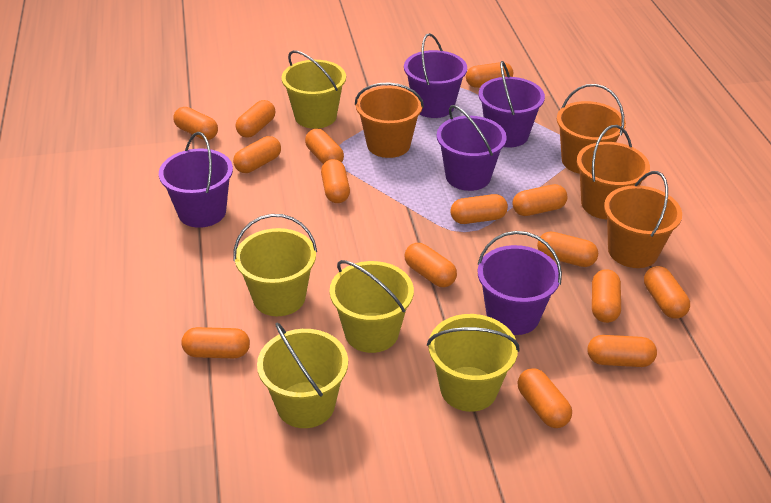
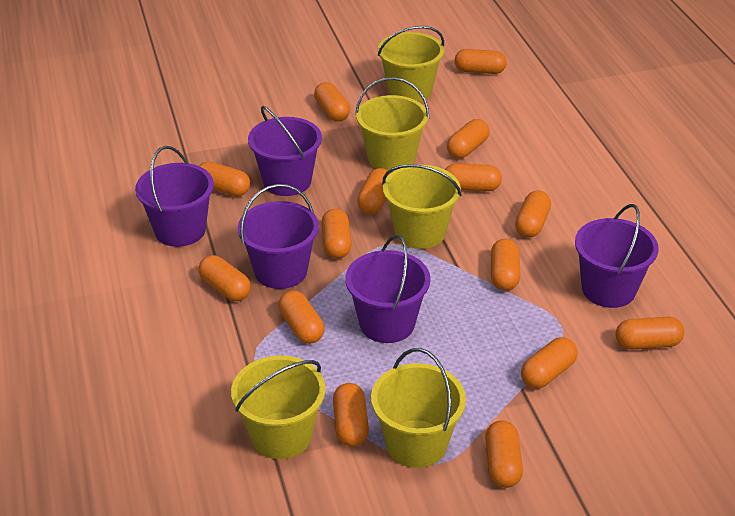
orange bucket: [355,82,424,158] [557,84,626,174] [577,125,650,219] [604,171,682,268] = 4 -> none = 0

